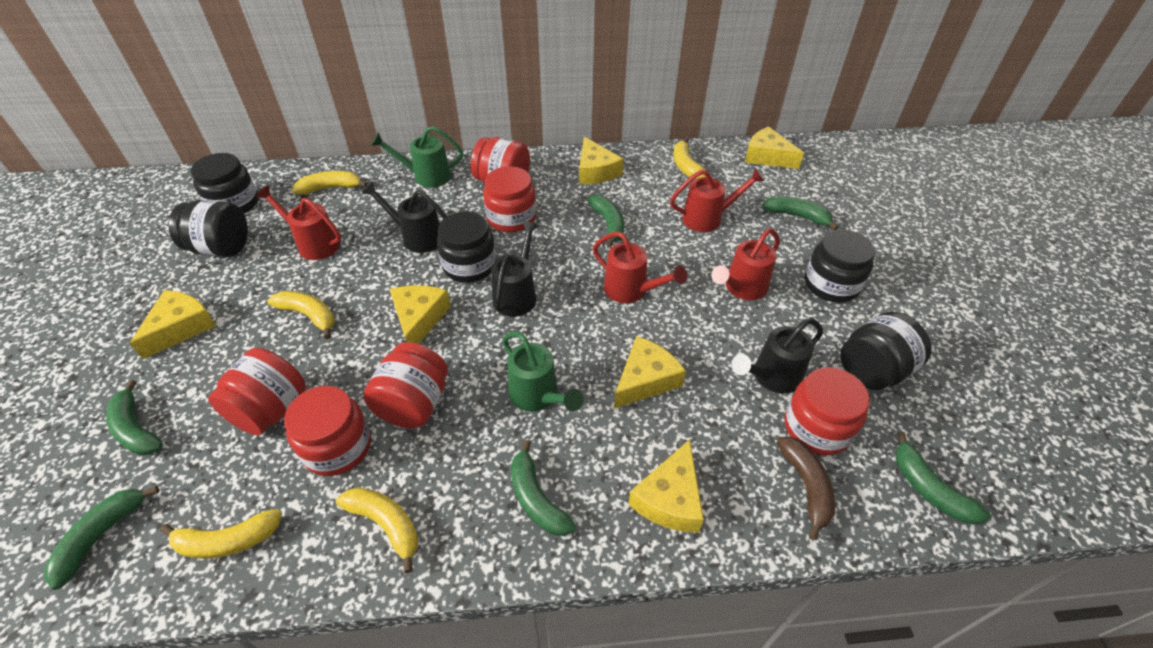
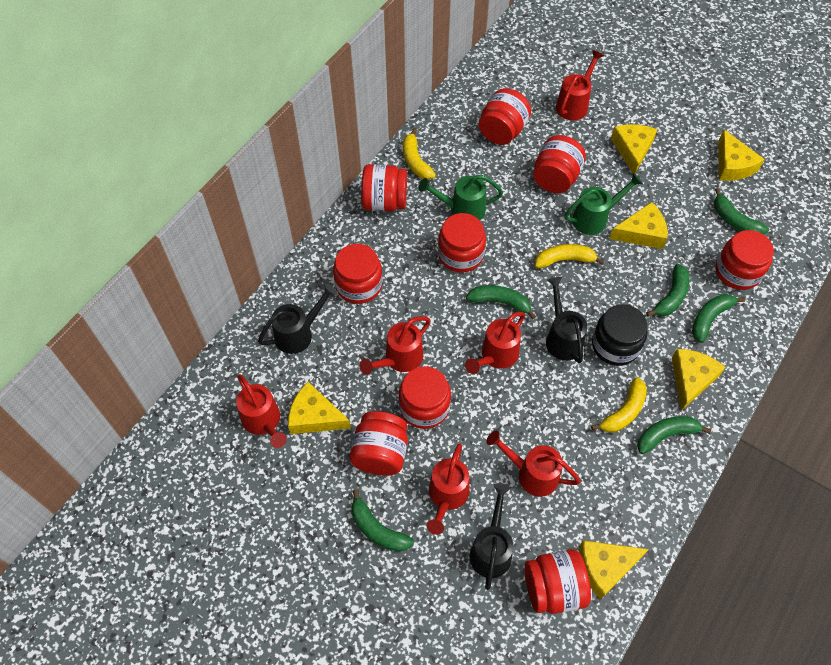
black jar: [169,200,248,257] [191,153,258,213] [437,212,496,283] [805,230,875,302] [840,312,932,390] = 5 -> [592,304,647,366] = 1
brown banana: [777,437,835,541] = 1 -> none = 0
red jar: [208,348,306,436] [284,386,371,476] [363,342,448,429] [471,137,530,184] [483,166,536,233] [784,367,870,455] = 6 -> [333,244,383,304] [349,411,408,476] [361,164,407,211] [398,366,451,429] [438,213,486,272] [479,88,531,145] [524,549,591,614] [533,135,586,193] [716,230,774,290] = 9
red watering can: [256,185,341,260] [593,232,687,303] [670,168,764,232] [711,228,780,300] = 4 -> [236,374,287,448] [359,316,431,375] [427,444,470,535] [465,312,525,374] [486,431,581,497] [556,50,604,120] = 6
yellow banana: [160,509,282,559] [267,291,335,339] [292,171,368,195] [336,487,418,573] [673,137,706,180] = 5 -> [403,128,436,180] [535,244,604,268] [591,377,647,432] = 3

